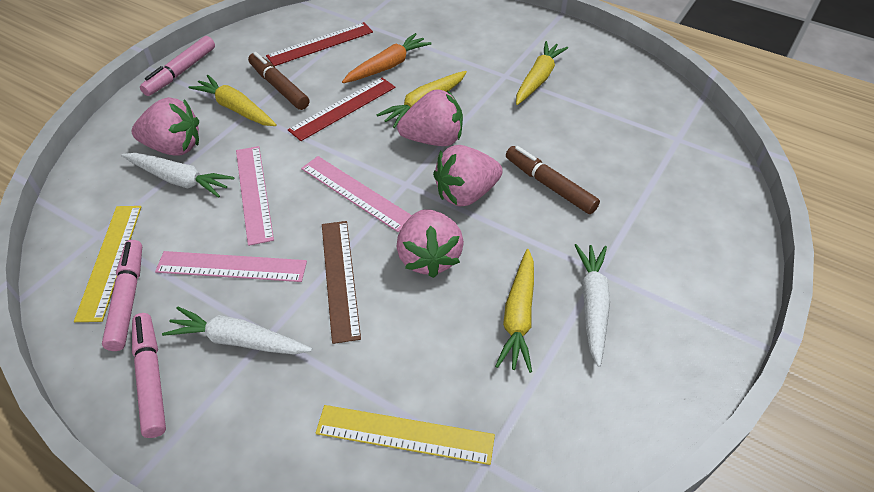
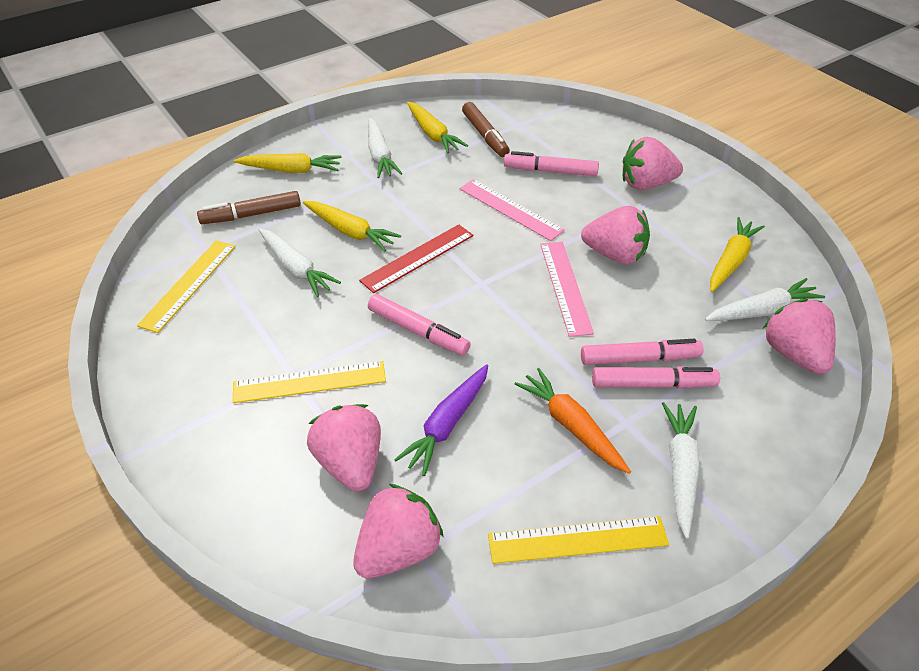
brown ruler: [322,221,361,344] = 1 -> none = 0
pink marker: [102,240,142,351] [132,313,166,438] [140,36,215,96] = 3 -> [368,294,471,356] [504,151,599,176] [581,339,703,365] [592,366,720,389] = 4
pink ruler: [155,251,307,282] [236,146,274,246] [301,156,412,232] = 3 -> [459,179,565,241] [540,242,594,337] = 2
pink strawberry: [132,97,199,156] [397,89,463,146] [397,209,464,278] [433,145,503,207] = 4 -> [307,404,381,491] [353,484,444,579] [581,206,650,264] [623,137,683,190] [763,299,836,374] = 5
purple carrot: none = 0 -> [394,365,488,476] = 1
red ruler: [266,22,373,66] [288,78,395,141] = 2 -> [359,224,474,293] = 1
white carrot: [121,153,234,198] [162,307,312,355] [575,244,610,367] = 3 -> [259,228,341,297] [368,118,402,178] [662,402,700,539] [705,278,825,321] = 4
yellow ruler: [74,206,141,322] [316,405,495,465] = 2 -> [137,240,236,333] [233,361,386,403] [488,516,669,564] = 3

